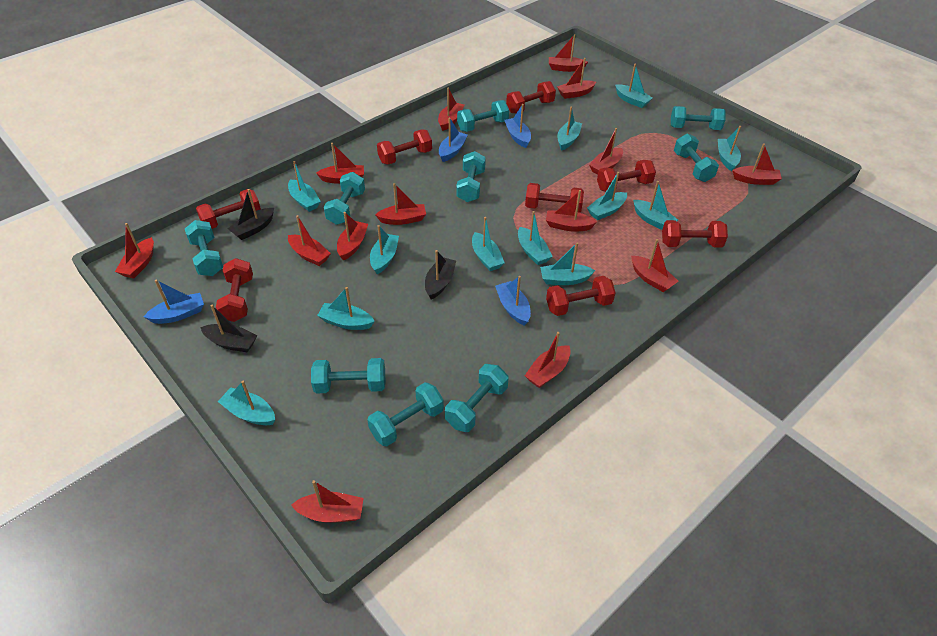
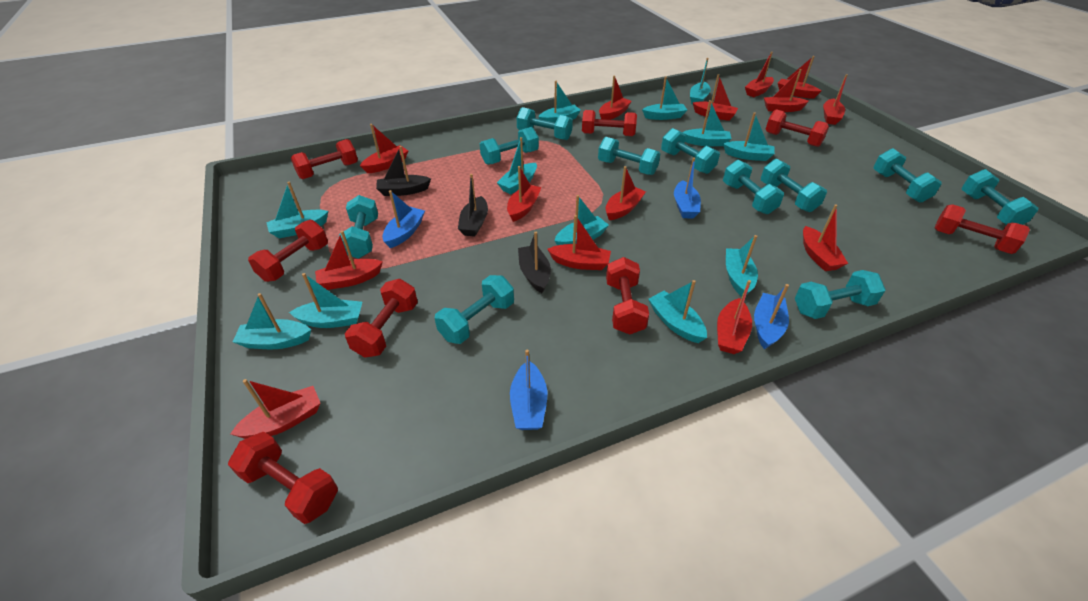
turquoise dumbbell: [185,220,223,276] [311,358,385,394] [324,172,365,225] [367,382,444,446] [445,364,509,432] [456,151,486,202] [457,100,509,132] [671,106,726,130] [674,133,719,182] = 9 -> [338,195,378,259] [435,275,514,344] [480,127,539,165] [517,107,573,140] [598,137,660,175] [661,128,720,174] [723,160,784,214] [761,159,827,212] [795,270,886,319] [873,148,942,203] [962,169,1038,225] = 11

